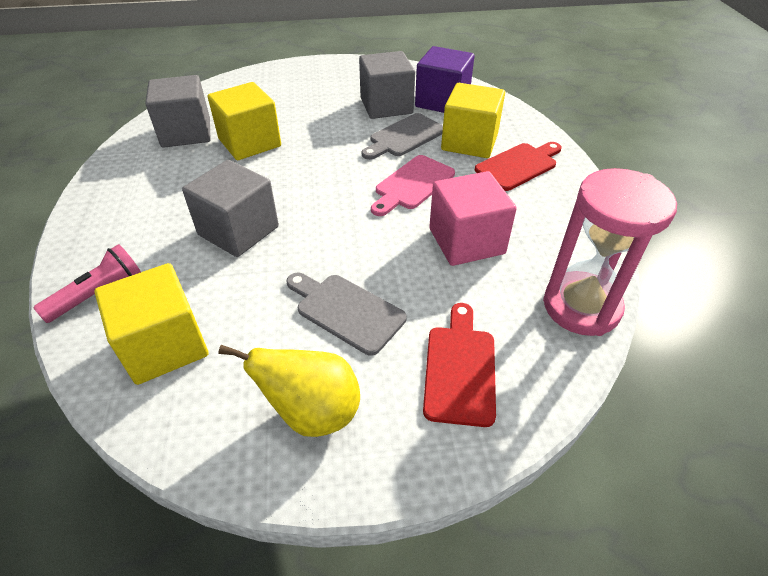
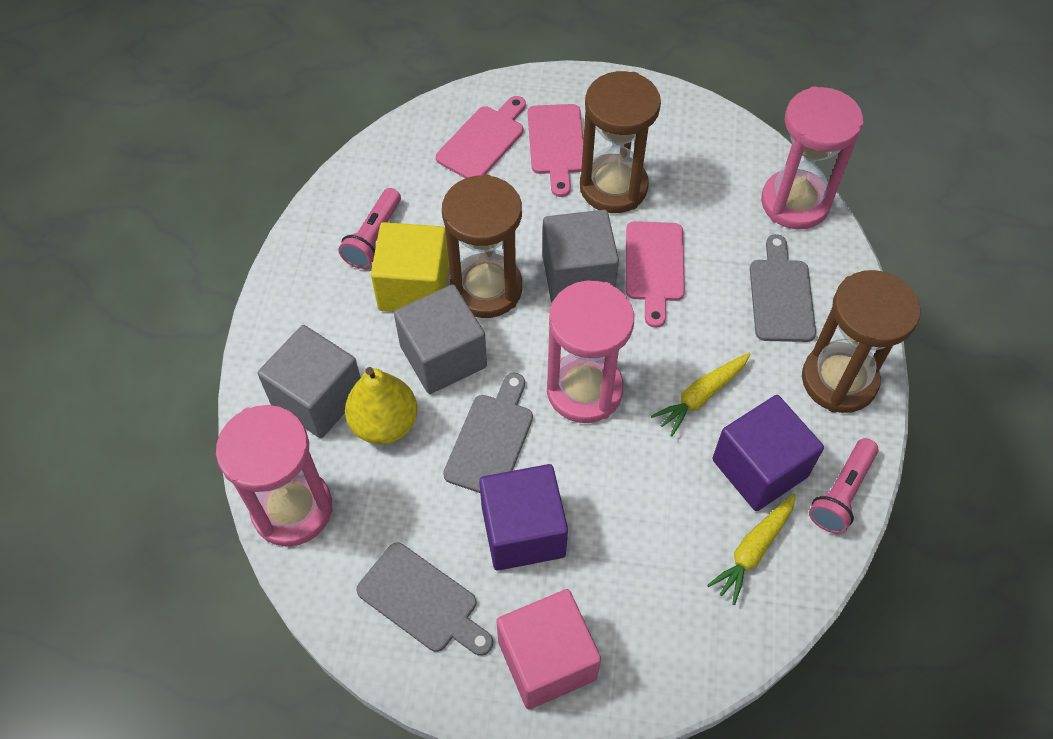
brown hourglass: none = 0 -> [442,174,522,318] [580,71,661,213] [802,270,920,413] = 3
grey cutting board: [286,273,407,356] [362,113,443,160] = 2 -> [356,542,493,656] [443,373,533,493] [750,234,816,342] = 3
pink cutting board: [371,155,455,216] = 1 -> [436,96,526,178] [528,104,583,197] [626,221,685,328] = 3
pink flashlight: [34,244,141,323] = 1 -> [338,188,401,269] [809,438,878,534] = 2
pink hourglass: [543,168,677,336] = 1 -> [216,405,333,546] [547,281,634,423] [761,86,863,229] = 3
purple cube: [415,46,474,113] = 1 -> [479,464,568,571] [712,395,824,511] = 2
red cutting board: [423,303,496,427] [475,142,562,191] = 2 -> none = 0
yellow carrot: none = 0 -> [651,353,750,436] [707,494,796,605] = 2
yellow cube: [94,263,208,385] [208,82,281,160] [441,83,505,158] = 3 -> [371,222,449,312] = 1

